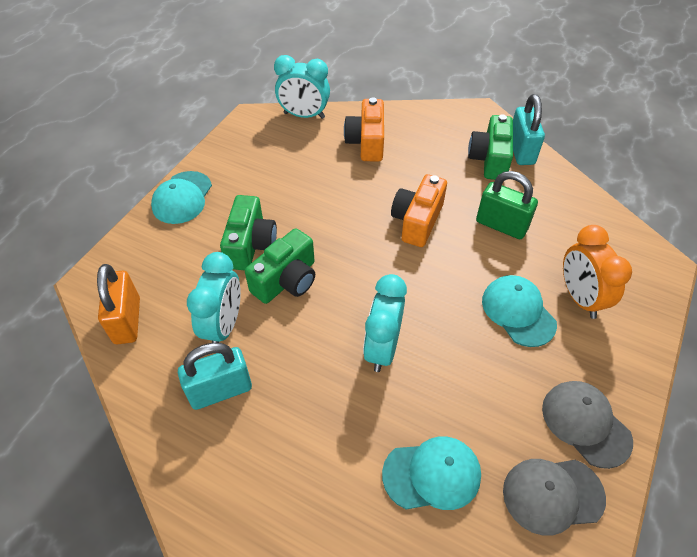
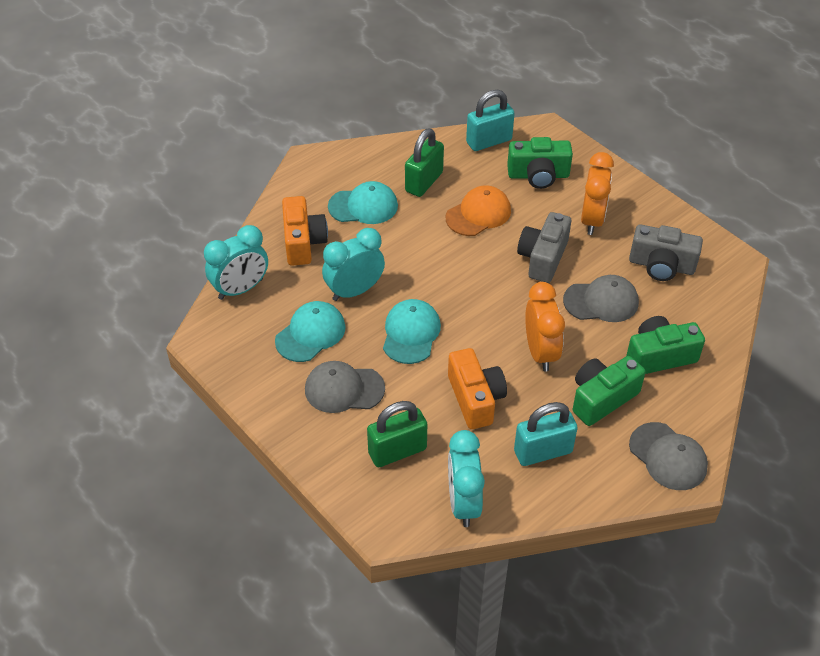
green padlock: [476,171,538,239] = 1 -> [367,401,427,467] [405,128,444,197] = 2
grey camera: none = 0 -> [517,212,571,283] [629,224,703,281] = 2
grey cap: [503,459,606,536] [542,381,633,469] = 2 -> [305,361,385,413] [563,275,639,322] [629,422,708,490] = 3
orange cap: none = 0 -> [446,185,511,236] = 1
orange clock: [563,225,632,319] = 1 -> [525,282,565,372] [581,152,614,235] = 2
orange padlock: [97,264,140,345] = 1 -> none = 0

